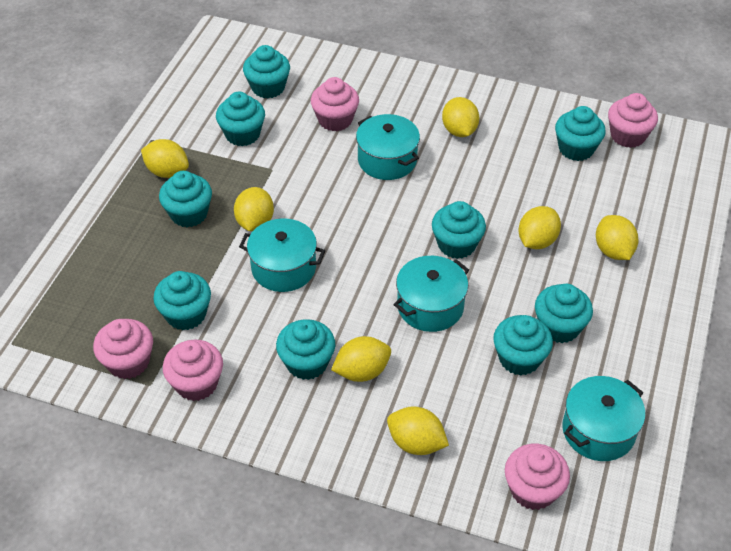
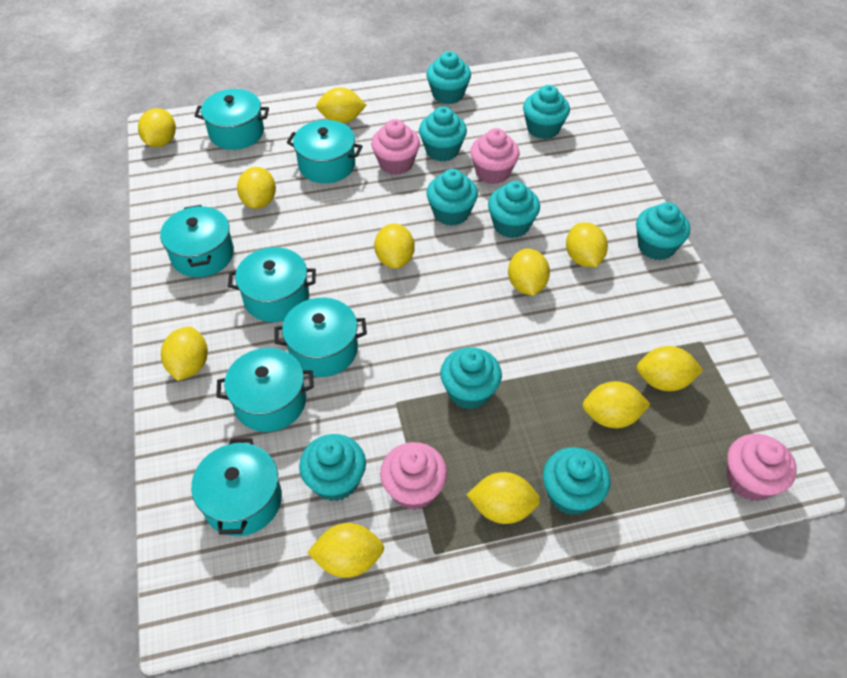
pink cupcake: [93,319,153,379] [163,340,223,401] [311,77,359,131] [505,444,570,510] [608,93,658,148] = 5 -> [371,119,420,175] [380,442,447,510] [470,128,520,184] [727,434,797,501] = 4
turquoise pot: [239,219,326,292] [356,114,420,180] [394,256,469,332] [562,376,645,461] = 4 -> [160,205,234,277] [191,438,282,536] [195,89,269,150] [216,348,314,432] [228,247,316,322] [274,298,367,377] [286,120,363,183] = 7
yellow lemon: [141,139,189,178] [234,187,274,231] [331,336,391,382] [387,406,449,455] [442,97,479,137] [518,206,561,249] [596,215,639,260] = 7 -> [138,108,176,147] [161,327,208,381] [237,167,276,209] [307,523,384,578] [316,87,366,123] [374,224,415,269] [467,472,540,524] [508,248,550,296] [566,222,608,267] [582,381,651,428] [637,346,703,391] = 11

